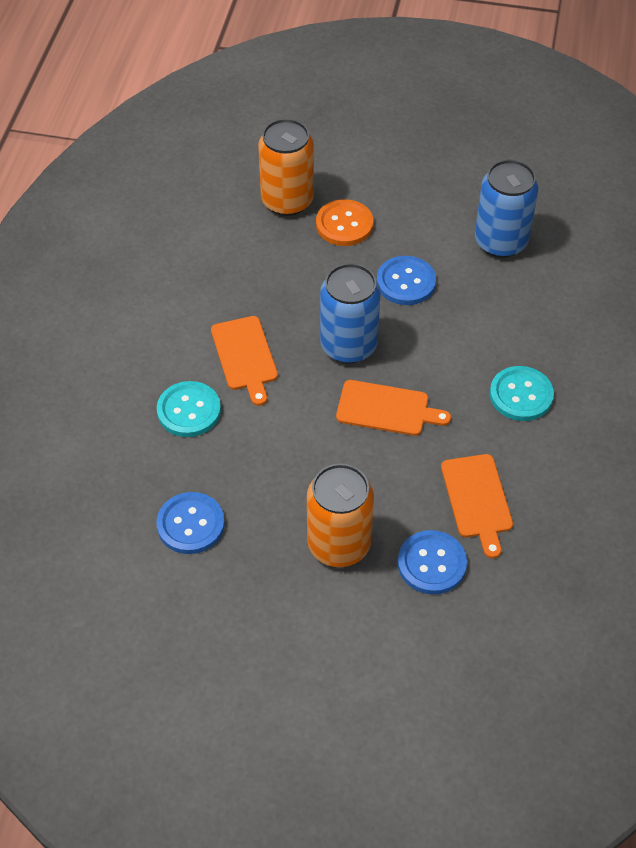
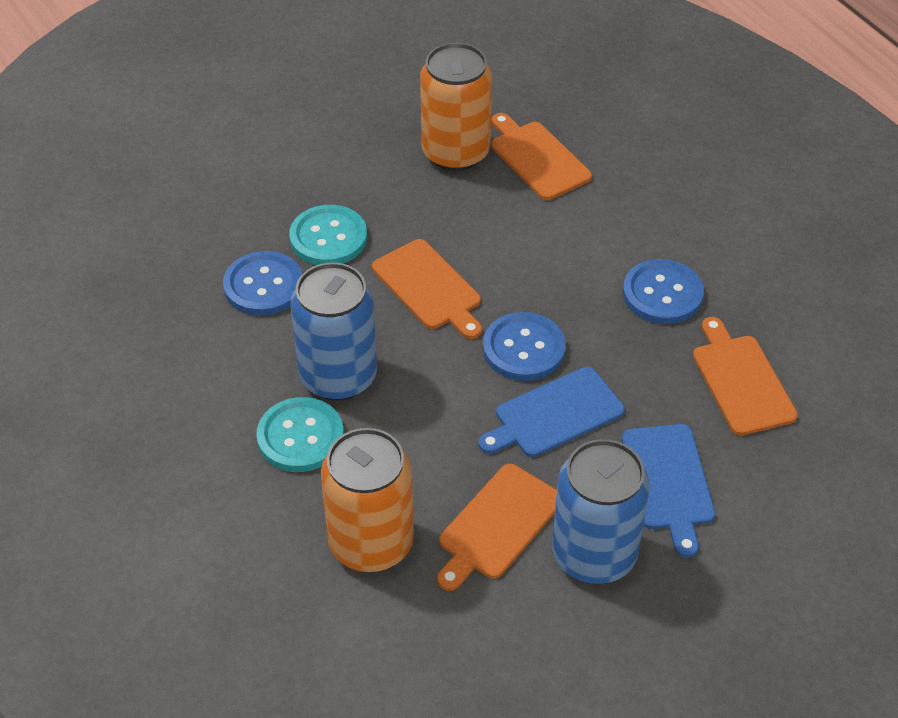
blue cutting board: none = 0 -> [478,367,625,457] [622,424,715,558] = 2
orange button: [316,199,373,246] = 1 -> none = 0
orange cutting board: [211,316,278,406] [336,380,451,436] [441,454,513,558] = 3 -> [372,239,482,339] [437,464,557,591] [491,113,592,200] [693,317,798,436] = 4

